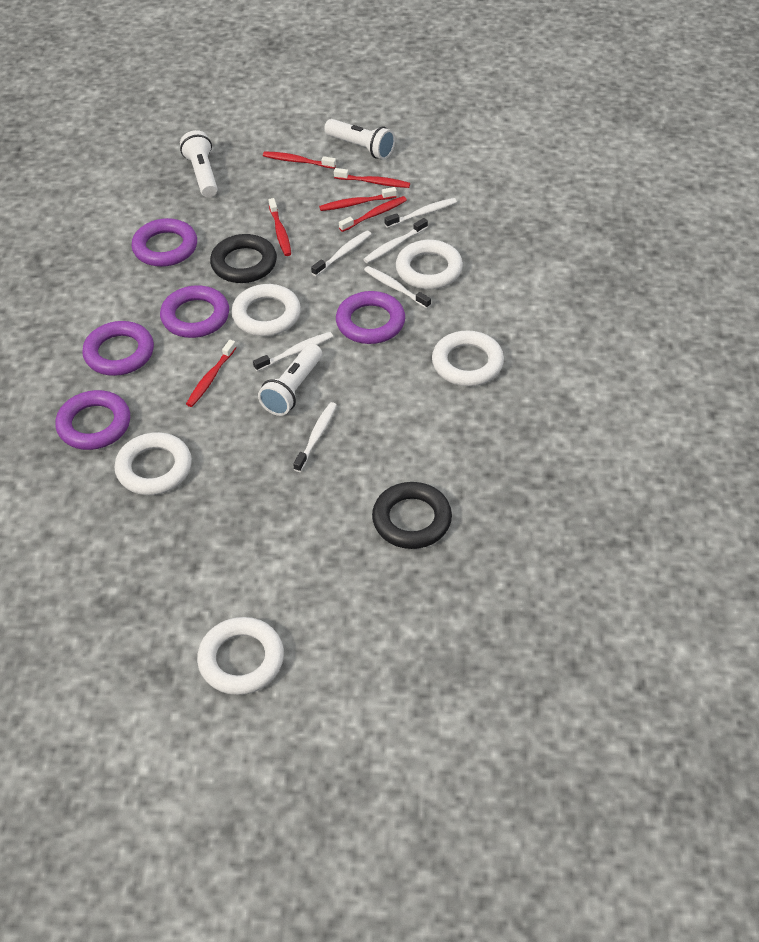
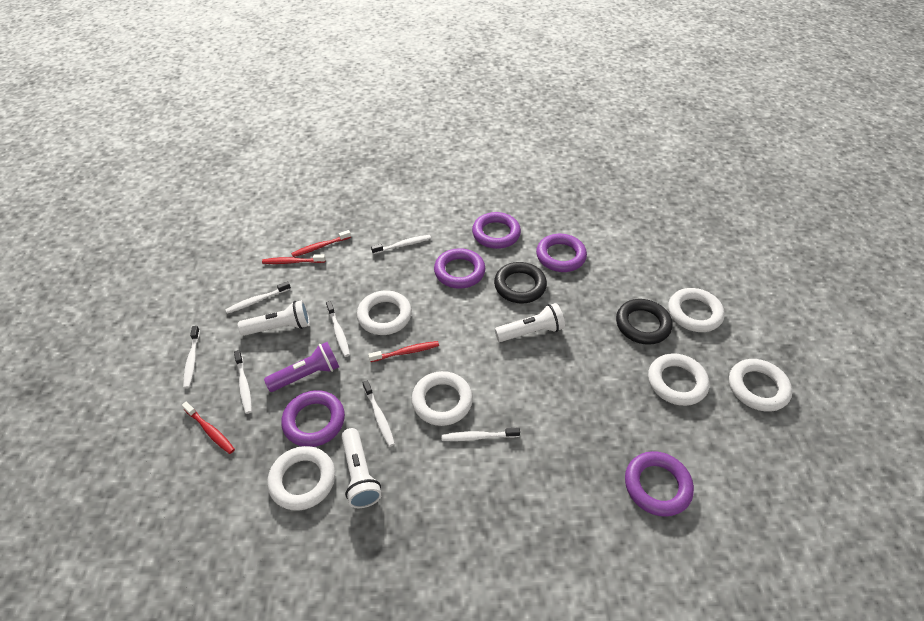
purple flashlight: none = 0 -> [264,342,339,392] = 1
red toothbrush: [186,340,236,407] [263,151,336,169] [269,198,291,256] [319,187,397,211] [334,168,410,188] [339,196,407,232] = 6 -> [182,402,235,454] [262,254,326,264] [291,230,351,257] [368,341,439,362] = 4
white ring: [115,432,192,495] [197,617,284,695] [231,284,301,336] [396,240,463,289] [432,330,504,386] = 5 -> [267,446,335,511] [357,290,412,335] [412,371,473,426] [648,353,710,406] [668,288,725,332] [729,359,792,412] = 6
white toothbrush: [253,332,333,371] [293,402,337,472] [311,231,371,276] [363,218,428,263] [364,266,431,308] [384,198,457,228] = 6 -> [183,326,200,389] [225,281,291,314] [234,350,252,414] [326,301,350,357] [362,380,395,447] [371,235,431,254] [441,427,520,441] = 7

